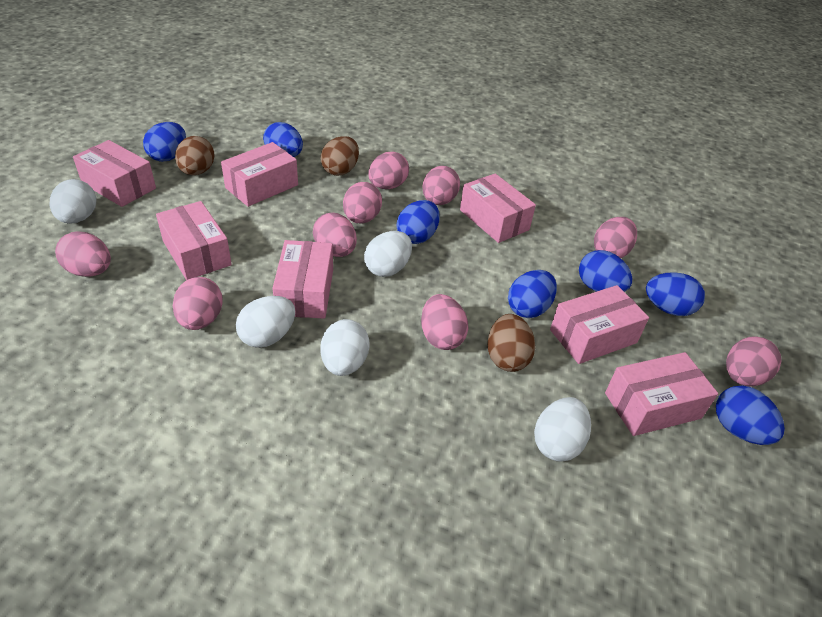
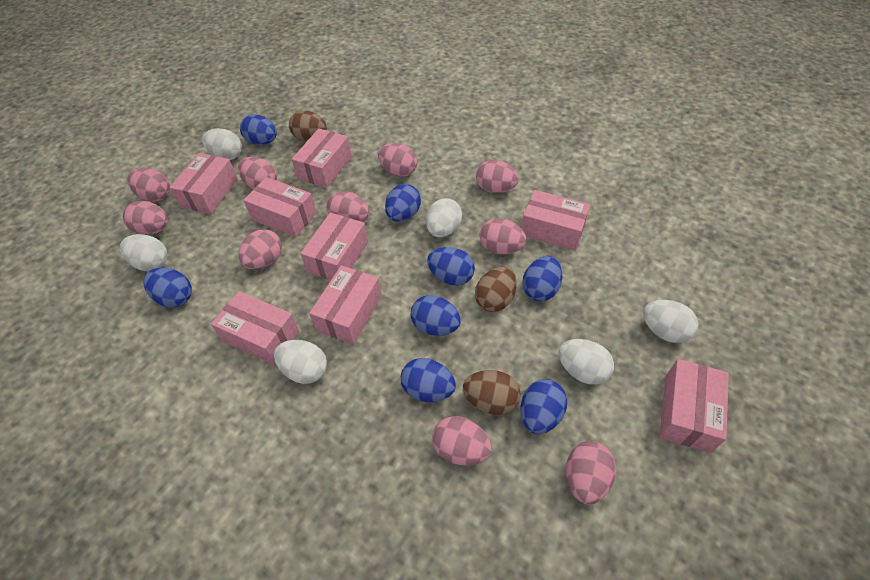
blue egg: [143,122,186,162] [263,122,303,157] [397,200,440,244] [508,270,557,318] [579,250,632,292] [646,272,705,316] [716,385,785,445] = 7 -> [143,267,192,307] [240,114,277,145] [385,184,421,222] [401,358,456,402] [411,295,461,336] [427,247,475,286] [521,379,567,434] [522,256,562,302] = 8
pink box: [73,140,156,207] [156,201,232,280] [221,142,298,207] [272,240,333,319] [460,173,536,243] [550,285,649,364] [605,352,718,436] = 7 -> [169,153,238,214] [211,291,299,365] [243,177,317,237] [292,128,352,188] [301,213,368,280] [309,265,382,345] [521,190,590,251] [659,359,729,453] = 8
pink egg: [55,231,111,277] [173,277,223,330] [313,213,357,257] [343,182,382,224] [368,152,409,189] [421,294,468,350] [423,166,460,205] [594,217,637,258] [726,336,781,386] = 9 -> [123,201,168,235] [127,168,170,202] [238,157,277,189] [239,229,282,269] [327,191,369,222] [378,143,417,177] [432,416,492,466] [476,160,519,193] [480,218,526,254] [566,441,616,505] = 10
white egg: [50,179,97,224] [236,296,295,348] [321,319,370,376] [364,231,412,277] [534,397,591,462] = 5 -> [120,234,168,271] [202,128,242,160] [274,340,327,384] [426,198,462,237] [558,339,614,385] [643,300,698,343] = 6

